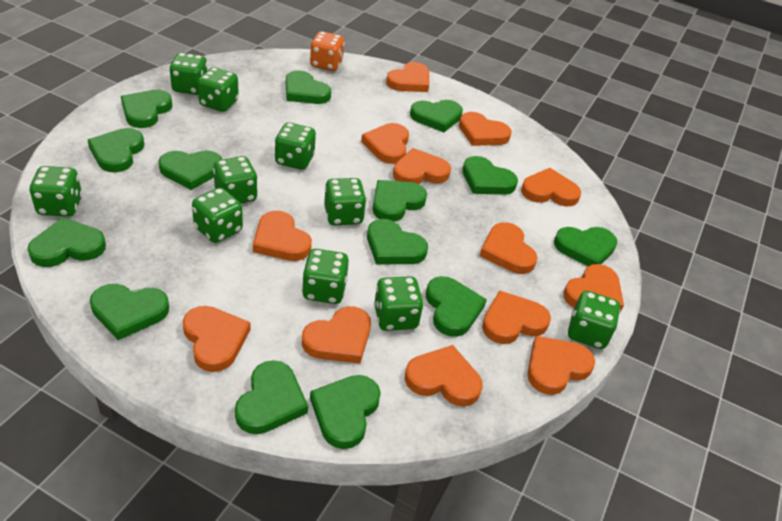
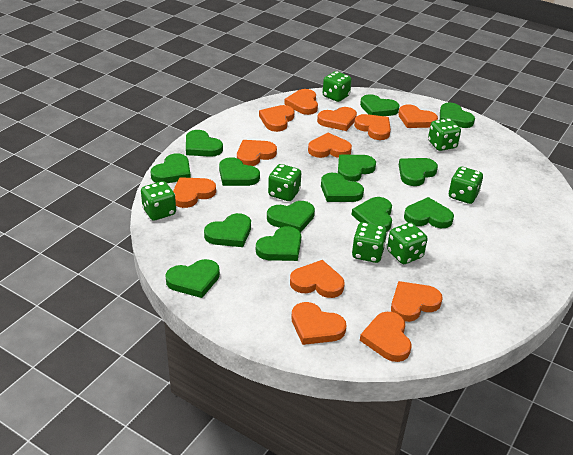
green dice: [30,166,82,217] [169,53,207,95] [192,188,243,243] [197,67,239,112] [213,156,258,204] [275,122,316,170] [302,249,349,304] [324,178,367,225] [374,276,424,331] [568,291,620,349] = 10 -> [141,181,176,220] [268,164,301,201] [323,71,352,102] [352,222,387,263] [387,222,428,264] [428,118,461,151] [448,167,483,204] = 7
orange dice: [310,31,345,71] = 1 -> none = 0
orange heart: [183,306,251,372] [253,211,312,261] [302,306,371,364] [361,123,409,164] [386,62,429,92] [393,148,451,184] [405,345,483,406] [459,112,512,146] [479,222,538,274] [482,290,551,344] [521,168,581,206] [527,336,595,395] [563,264,624,312] = 13 -> [173,177,216,208] [237,140,277,166] [259,105,295,132] [284,89,318,115] [290,260,344,298] [291,302,346,345] [308,133,352,158] [317,107,357,131] [354,114,391,140] [360,312,411,362] [391,281,443,322] [398,104,438,128] = 12

